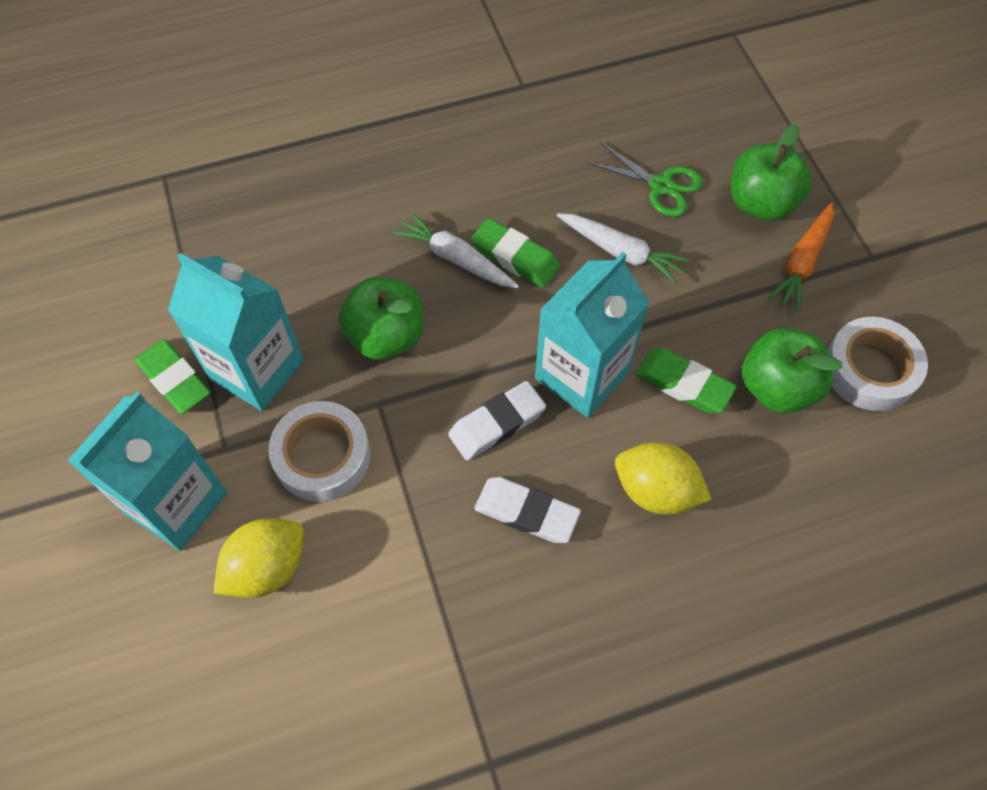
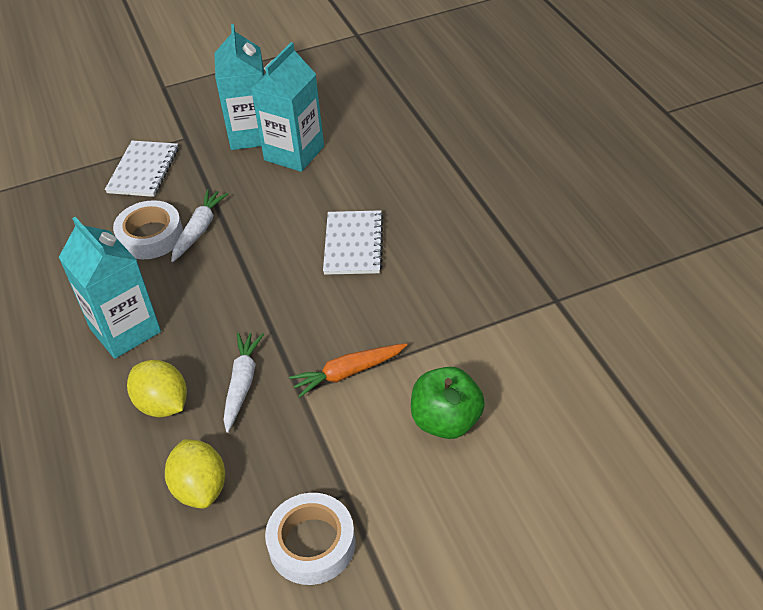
green apple: [339,277,423,360] [731,124,812,221] [742,328,843,414] = 3 -> [411,367,485,439] = 1
green eraser: [135,339,211,414] [471,218,560,288] [635,348,737,414] = 3 -> none = 0
green scissors: [586,142,703,217] = 1 -> none = 0
white eraser: [448,381,547,460] [474,477,581,543] = 2 -> none = 0
white notebook: none = 0 -> [105,141,178,197] [323,210,384,275] = 2

